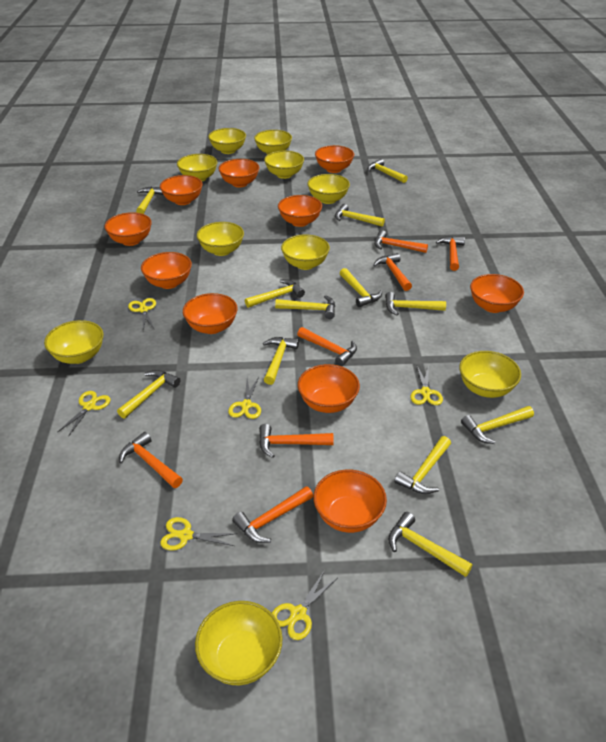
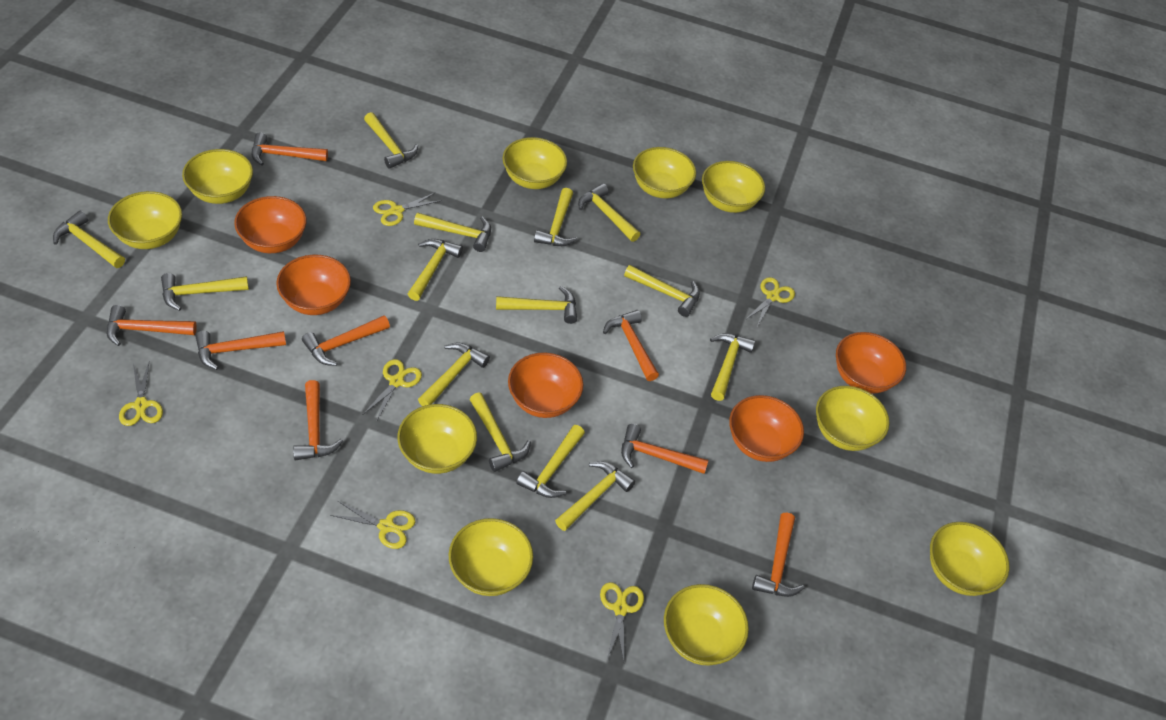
orange bowl: [104,212,152,246] [141,252,192,289] [160,175,203,205] [183,293,238,334] [219,159,259,187] [278,195,322,227] [298,364,360,413] [313,470,387,533] [315,145,354,173] [470,274,524,313] = 10 -> [234,196,307,253] [276,255,351,315] [508,352,584,418] [729,395,804,462] [836,332,906,394] = 5
orange hammer: [119,432,183,488] [232,486,313,543] [259,424,334,458] [297,327,357,366] [373,253,412,291] [374,230,428,253] [436,236,465,271] = 7 -> [106,305,197,346] [195,331,286,370] [251,132,328,166] [293,380,343,461] [302,315,390,366] [603,310,659,381] [621,424,708,474] [752,513,805,597] = 8
yellow hammer: [117,370,180,419] [136,186,163,214] [245,279,305,308] [263,337,299,385] [275,295,335,319] [335,204,385,227] [340,268,382,307] [367,159,408,183] [385,292,446,315] [388,512,473,577] [394,436,451,494] [461,406,534,444] = 12 -> [53,211,125,268] [161,273,249,311] [364,112,418,169] [408,239,463,301] [414,213,491,252] [418,342,490,406] [469,392,531,472] [496,286,577,324] [516,425,585,498] [534,188,577,246] [555,461,635,531] [578,183,640,242] [624,265,700,317] [710,333,755,401] = 14

